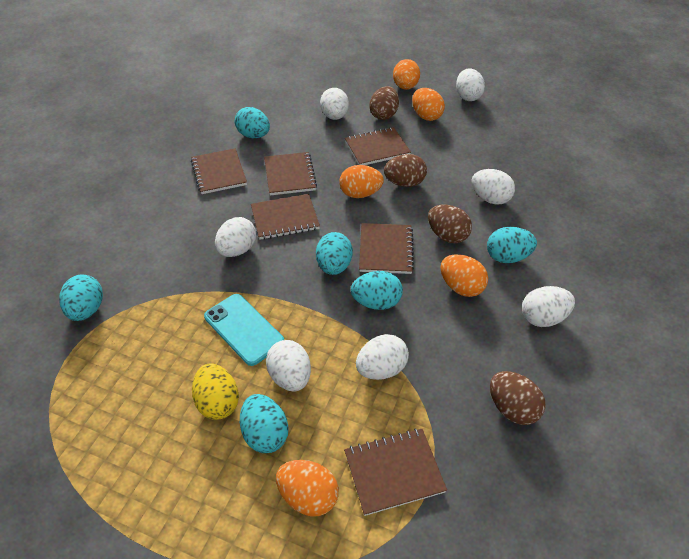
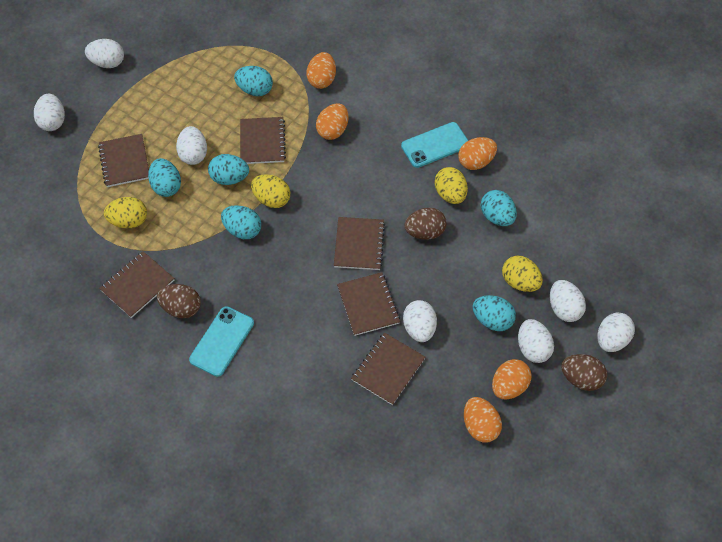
brown egg: [369,86,399,120] [384,154,427,187] [428,205,472,243] [490,371,546,425] = 4 -> [157,284,201,318] [404,208,447,240] [561,354,607,391] = 3
turquoise phone: [204,294,284,366] = 1 -> [189,306,254,377] [401,122,469,168] = 2
yellow egg: [192,363,239,420] = 1 -> [104,197,147,228] [251,174,290,208] [435,167,468,204] [502,256,543,292] = 4

